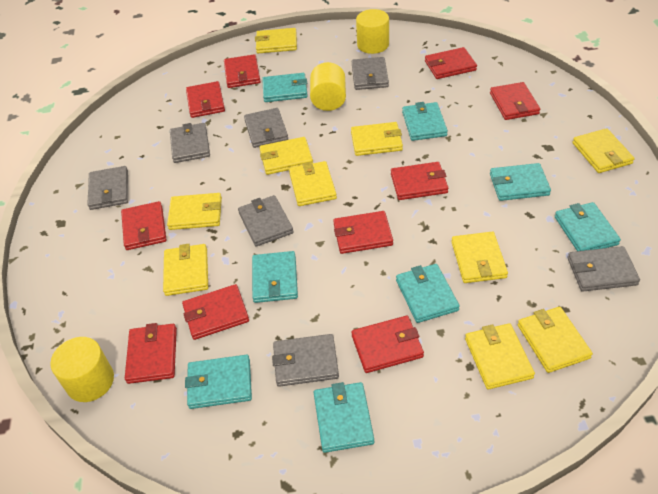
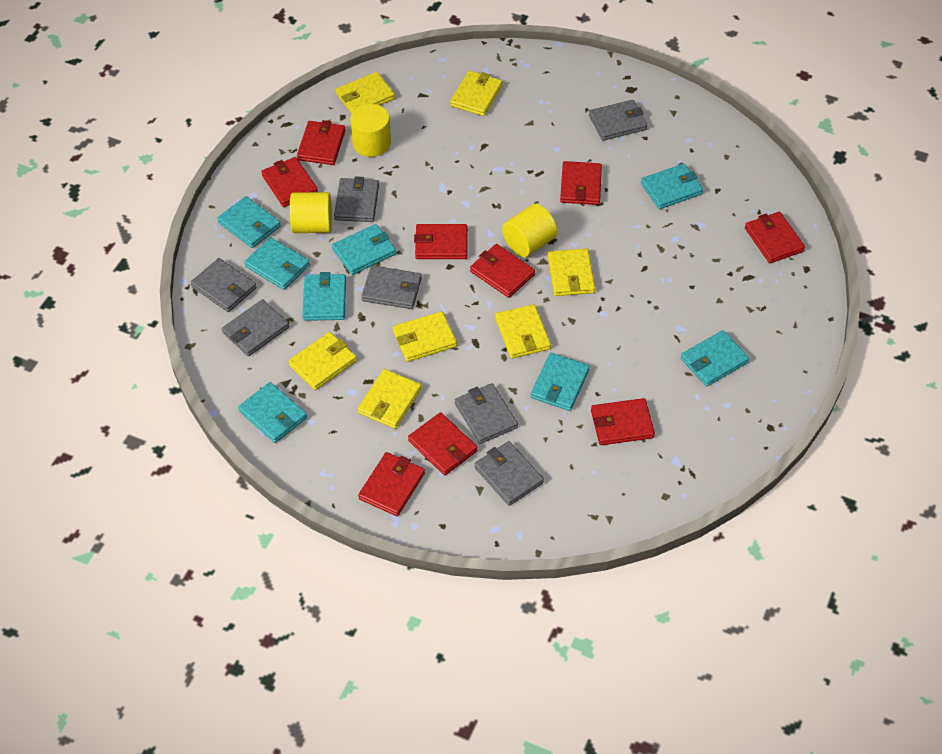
red wallet: [121,201,166,250] [125,323,177,384] [182,284,249,340] [186,81,225,118] [224,54,261,88] [333,211,393,254] [351,316,424,373] [391,162,448,200] [425,47,477,79] [490,82,540,120] = 10 -> [261,157,318,207] [297,120,345,165] [358,452,425,516] [408,412,477,475] [414,224,468,259] [470,244,535,298] [560,161,602,205] [591,398,655,445] [745,212,805,263] = 9
yellow wallet: [163,244,208,296] [167,193,222,230] [255,28,297,53] [259,137,313,175] [289,161,337,206] [351,122,403,156] [451,232,508,283] [465,323,535,390] [518,307,593,373] [573,128,635,173] = 10 -> [288,332,357,390] [336,72,395,114] [358,369,421,429] [393,311,457,362] [450,71,502,116] [495,304,551,358] [548,248,595,296] = 7

